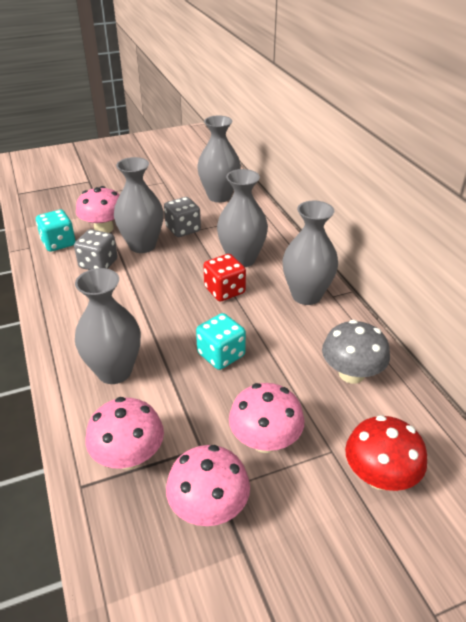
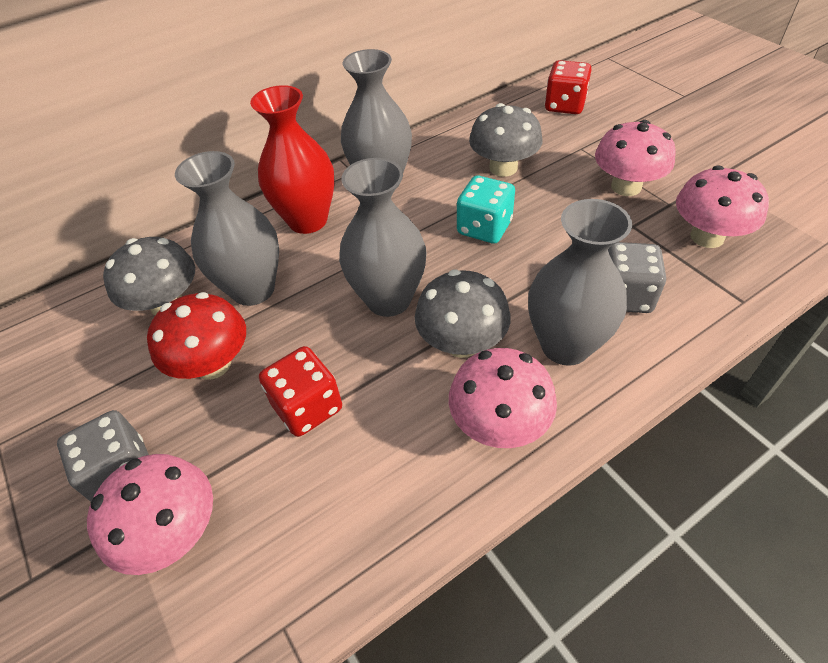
grey mushroom: [322,320,390,384] = 1 -> [103,237,195,315] [415,270,511,358] [469,103,542,177] = 3
grey vase: [75,268,141,384] [114,157,164,253] [197,116,241,203] [217,169,268,267] [282,201,338,305] = 5 -> [175,151,279,306] [339,158,427,317] [341,49,412,189] [528,199,632,366] = 4
red dice: [203,254,246,302] = 1 -> [259,346,342,437] [545,60,591,114] = 2
red vase: none = 0 -> [250,85,334,234] = 1
turquoise dice: [36,209,76,252] [196,313,246,370] = 2 -> [457,176,515,244] = 1

